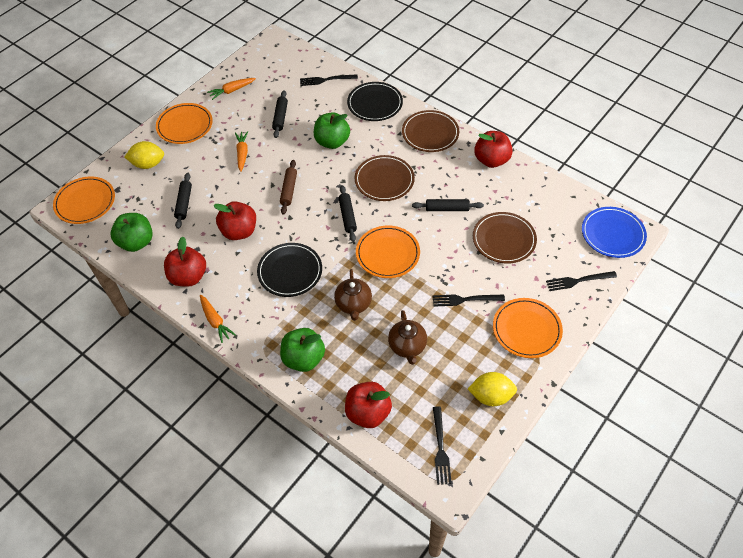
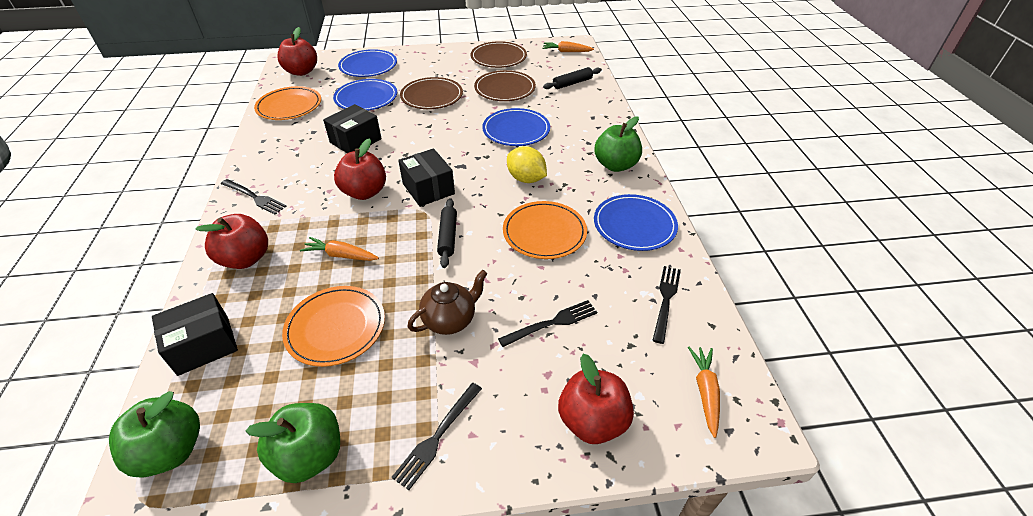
black box: none = 0 -> [152,293,238,376] [323,104,382,153] [398,148,455,207] = 3
black plate: [257,243,322,297] [347,82,403,121] = 2 -> none = 0
black rolling pin: [174,173,192,229] [272,90,288,138] [339,185,357,242] [412,199,484,211] = 4 -> [437,198,457,268] [543,67,602,89] = 2
blue plate: [582,207,647,258] = 1 -> [333,79,397,111] [338,49,397,77] [482,108,550,146] [594,194,678,251] = 4
brown rolling pin: [280,160,297,215] = 1 -> none = 0
brown teapot: [334,269,372,321] [388,310,427,365] = 2 -> [408,270,487,335] = 1
orange plate: [53,176,115,224] [156,103,213,144] [356,226,420,278] [493,298,563,358] = 4 -> [254,86,321,120] [282,286,385,367] [503,201,587,259] = 3
yellow lemon: [125,141,164,169] [468,372,517,406] = 2 -> [507,146,547,183] = 1

